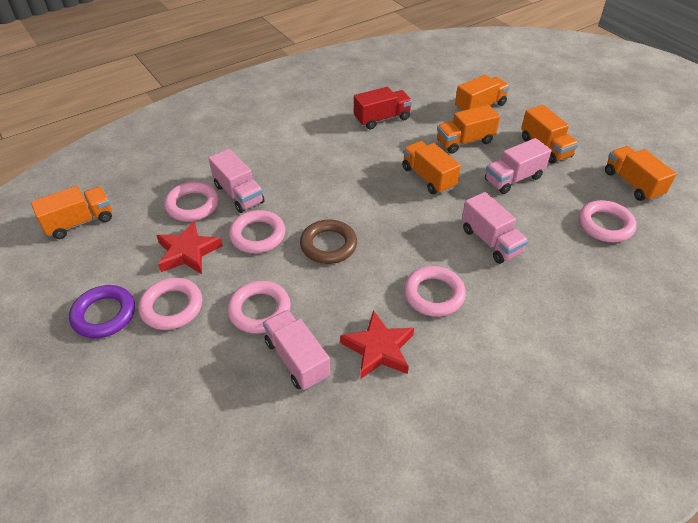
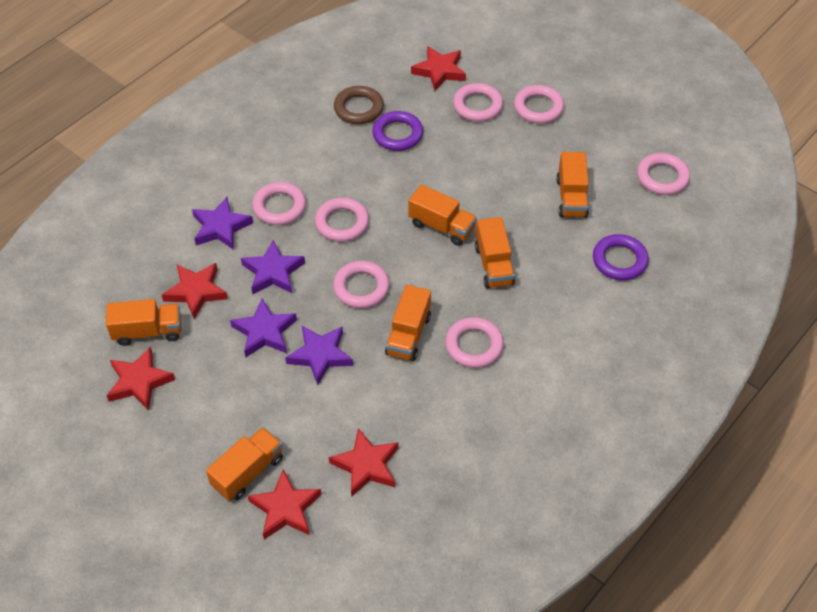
pink ring: [138,278,202,330] [164,182,219,221] [227,281,291,334] [229,210,285,253] [404,266,466,317] [578,200,637,242] = 6 -> [252,182,306,225] [315,198,369,242] [333,261,390,308] [445,317,504,368] [453,83,503,122] [514,85,564,124] [637,153,690,195] = 7
pink truck: [209,149,264,213] [263,310,330,390] [462,192,528,264] [485,138,552,194] = 4 -> none = 0
purple ring: [69,285,135,338] = 1 -> [372,111,423,151] [593,234,649,280] = 2
purple star: none = 0 -> [192,197,253,250] [230,298,297,357] [241,240,305,294] [285,326,353,385] = 4
red star: [156,221,223,274] [340,310,414,379] = 2 -> [106,347,175,410] [162,263,228,319] [248,469,321,539] [329,428,399,497] [411,46,466,91] = 5
red truck: [354,87,412,129] = 1 -> none = 0

